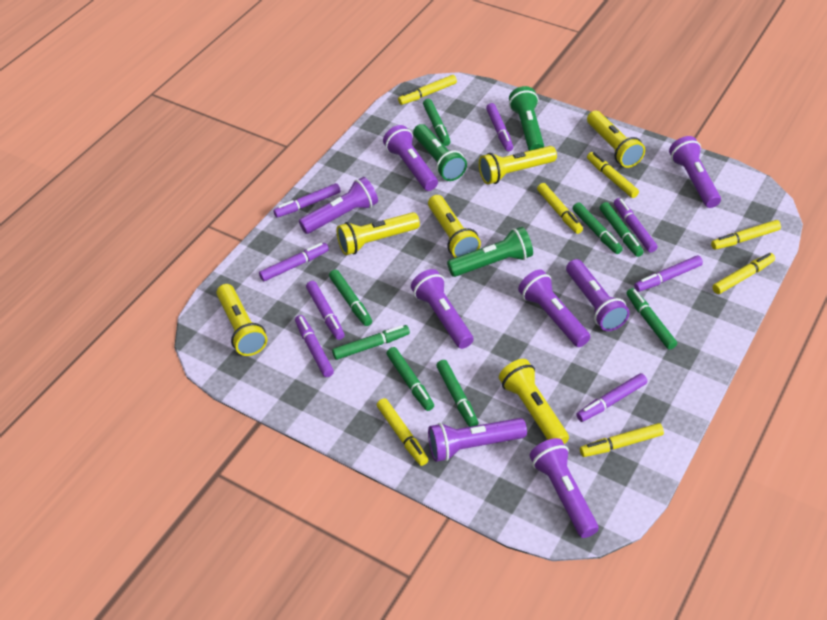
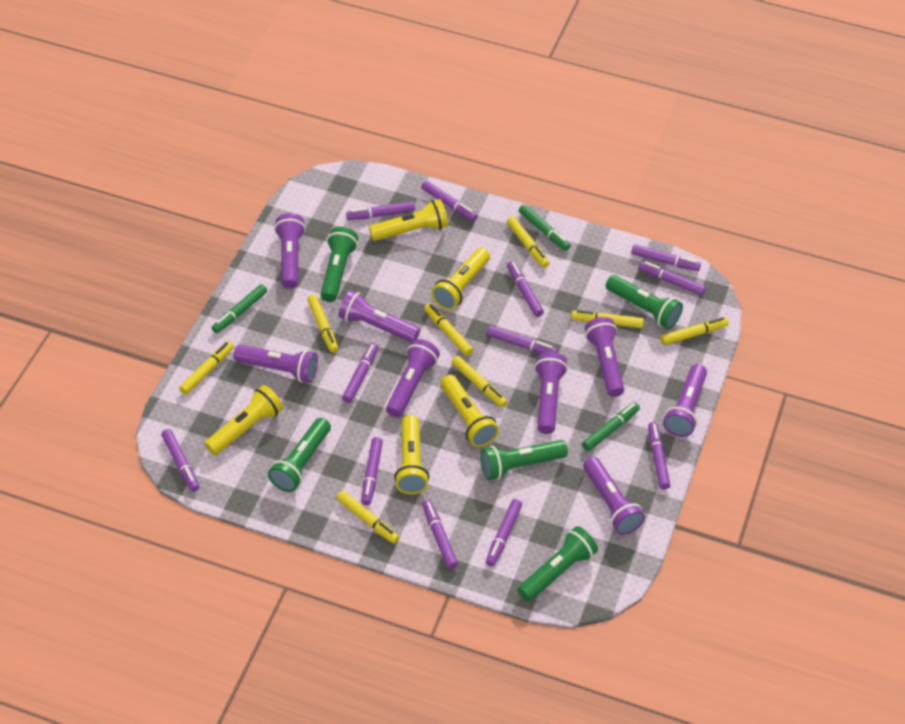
green flashlight: [413,124,467,181] [447,227,533,277] [509,86,544,151] = 3 -> [268,418,331,492] [320,227,358,302] [480,440,568,480] [518,526,598,601] [606,275,683,329] = 5
green marker: [329,270,372,326] [332,325,410,360] [386,347,434,411] [423,99,451,146] [436,360,479,427] [572,202,623,254] [600,202,644,257] [627,288,677,350] = 8 -> [212,284,267,333] [519,204,570,251] [582,402,640,451] = 3
purple marker: [259,243,329,281] [273,183,341,218] [295,315,334,377] [306,281,345,340] [486,103,513,151] [576,373,647,422] [614,198,658,253] [634,255,703,292] = 8 -> [161,429,199,492] [342,343,378,403] [346,201,415,220] [361,437,383,505] [421,181,478,221] [422,500,458,569] [486,499,522,566] [487,326,558,354] [507,261,544,317] [631,244,701,271] [638,261,706,296] [648,422,670,489] = 12
yellow flashlight: [216,284,267,356] [337,212,420,255] [428,195,481,258] [479,146,557,184] [499,359,569,444] [587,111,645,168] = 6 -> [205,385,283,455] [369,199,448,241] [394,415,429,495] [431,248,490,310] [441,375,499,447] = 5
yellow marker: [377,398,428,466] [398,75,457,105] [537,183,583,234] [580,423,664,457] [587,152,639,198] [711,220,781,250] [712,253,775,294] = 7 -> [179,341,234,395] [307,295,339,353] [336,491,400,544] [424,303,473,356] [452,356,507,407] [507,216,549,268] [571,310,644,328] [660,317,729,345] = 8

